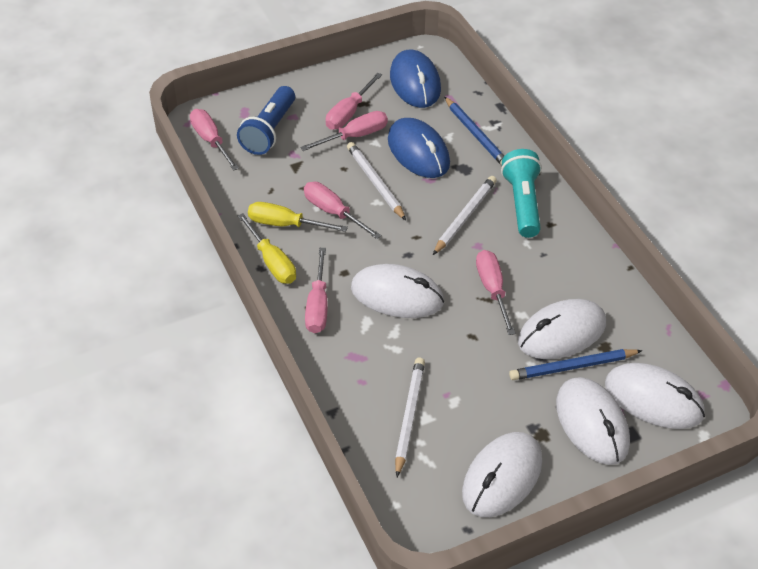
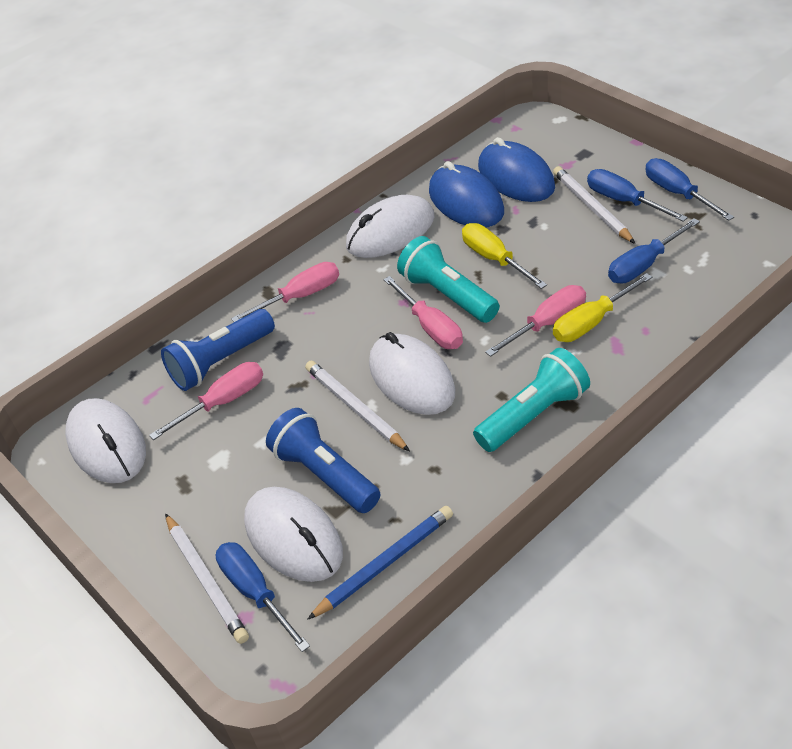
blue flashlight: [237,86,295,155] = 1 -> [161,309,275,391] [266,408,381,513] = 2
blue pencil: [444,97,504,166] [509,349,642,380] = 2 -> [307,506,453,620] = 1
blue screwdriver: none = 0 -> [216,542,310,652] [587,169,688,222] [608,218,700,283] [646,158,734,221] = 4
pink screwdriver: [190,109,239,171] [300,111,388,151] [304,182,381,239] [305,248,328,333] [326,73,382,130] [476,250,515,335] = 6 -> [149,362,263,440] [231,262,339,322] [383,276,463,349] [485,285,586,357] = 4
turquoise flashlight: [501,149,542,238] = 1 -> [397,236,500,323] [473,348,590,452] = 2
white mouse: [351,264,444,318] [462,432,542,517] [518,299,606,359] [556,377,630,465] [605,363,705,429] = 5 -> [65,398,146,483] [244,487,343,582] [346,195,434,258] [369,332,455,415] = 4

